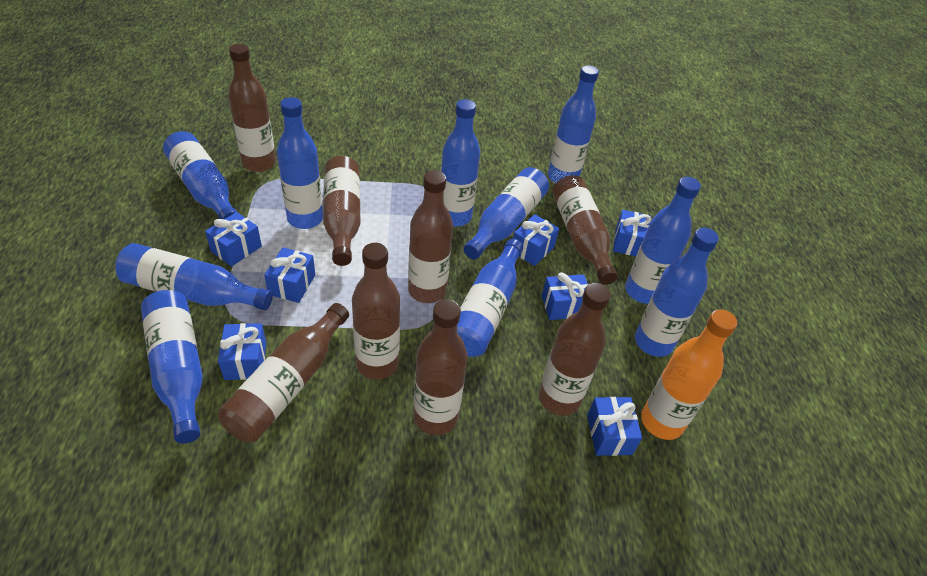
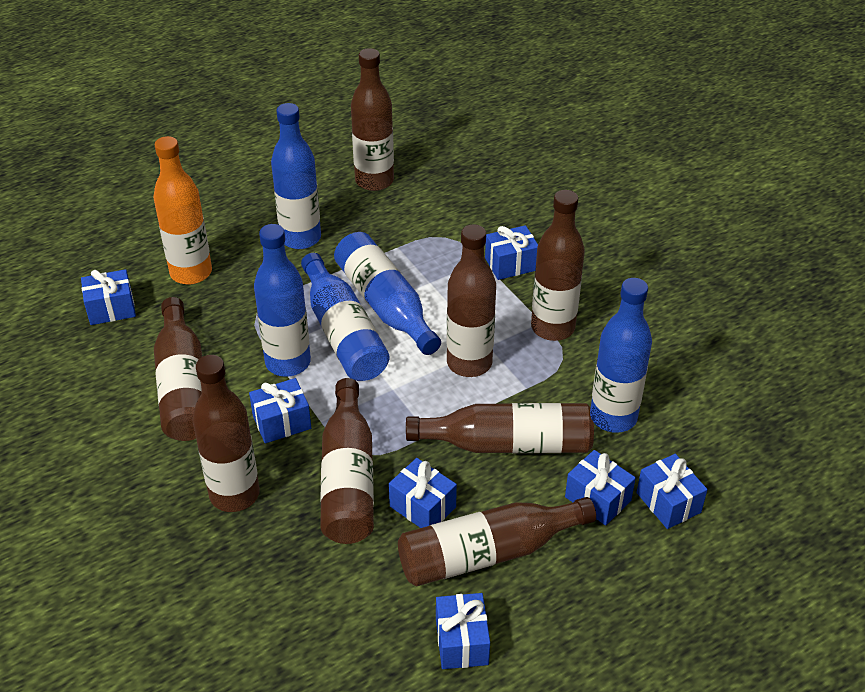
blue bottle: [115,243,273,310] [141,290,203,444] [163,131,237,219] [277,97,323,229] [441,99,480,227] [457,239,523,357] [463,167,549,260] [548,65,599,183] [625,177,701,304] [635,228,719,357] = 10 -> [254,224,311,377] [271,103,321,249] [301,253,390,381] [334,232,441,355] [591,278,652,433] = 5

